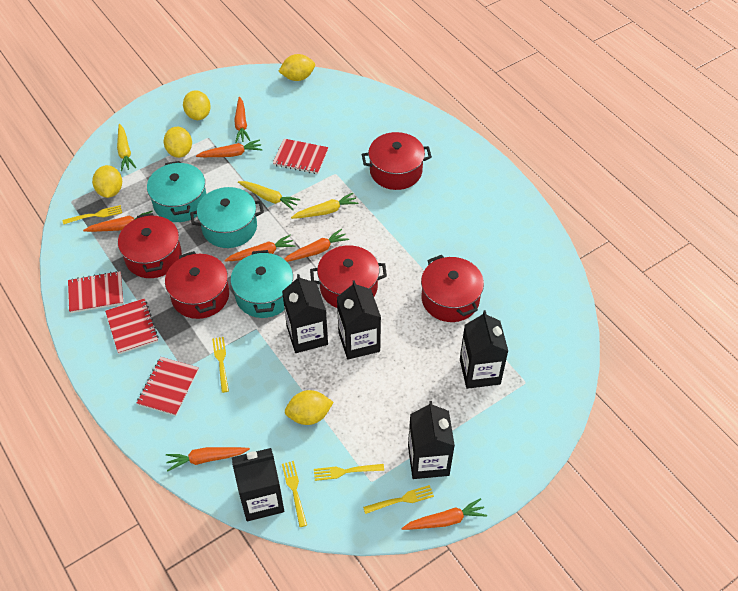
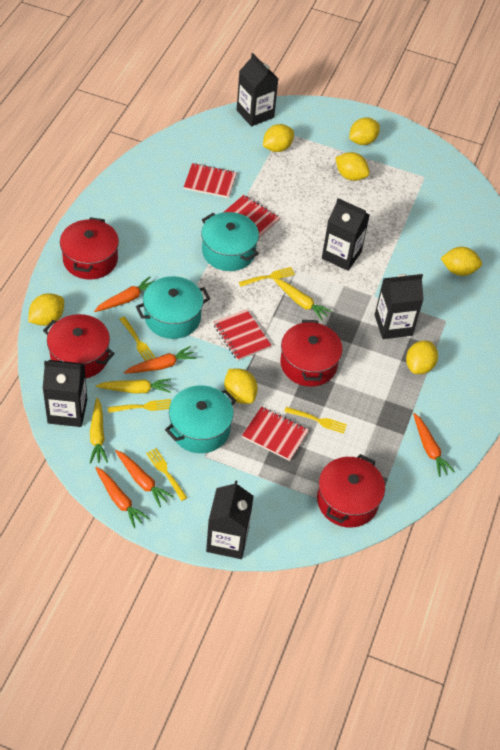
orange carrot: [83,211,153,232] [166,447,250,471] [196,140,263,157] [224,235,295,262] [234,97,251,142] [284,229,349,262] [401,498,487,530] = 7 -> [94,276,154,312] [95,467,149,528] [115,450,174,507] [124,346,196,374] [413,413,455,477] = 5
red pot: [118,213,182,278] [165,251,229,319] [310,245,387,308] [362,132,432,190] [421,255,484,322] = 5 -> [43,314,115,378] [60,217,119,280] [280,320,343,387] [317,454,385,528] = 4
yellow lemon: [92,165,122,198] [164,127,192,158] [183,90,211,120] [278,54,315,81] [285,390,334,425] = 5 -> [28,293,64,326] [224,368,258,404] [263,124,294,152] [335,152,370,181] [349,118,380,145] [406,341,438,374] [441,247,482,276] = 7

